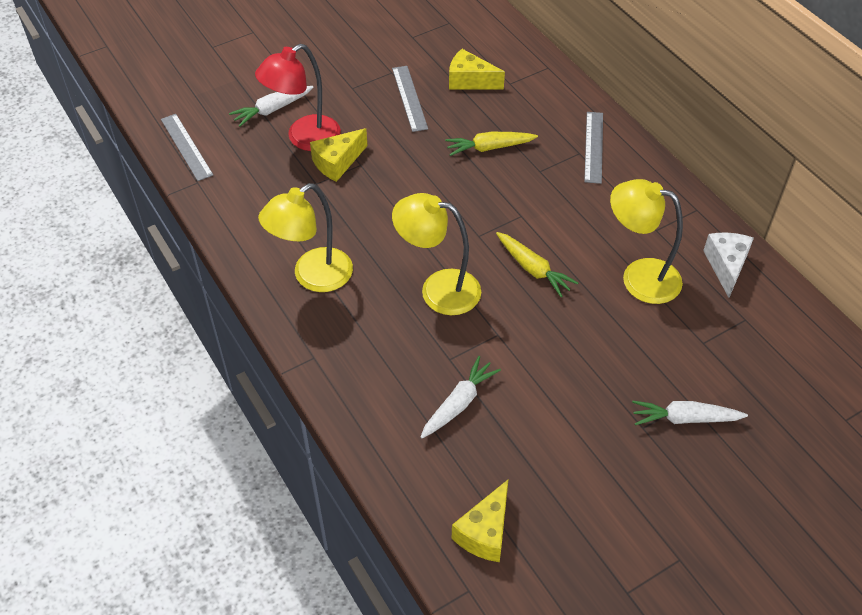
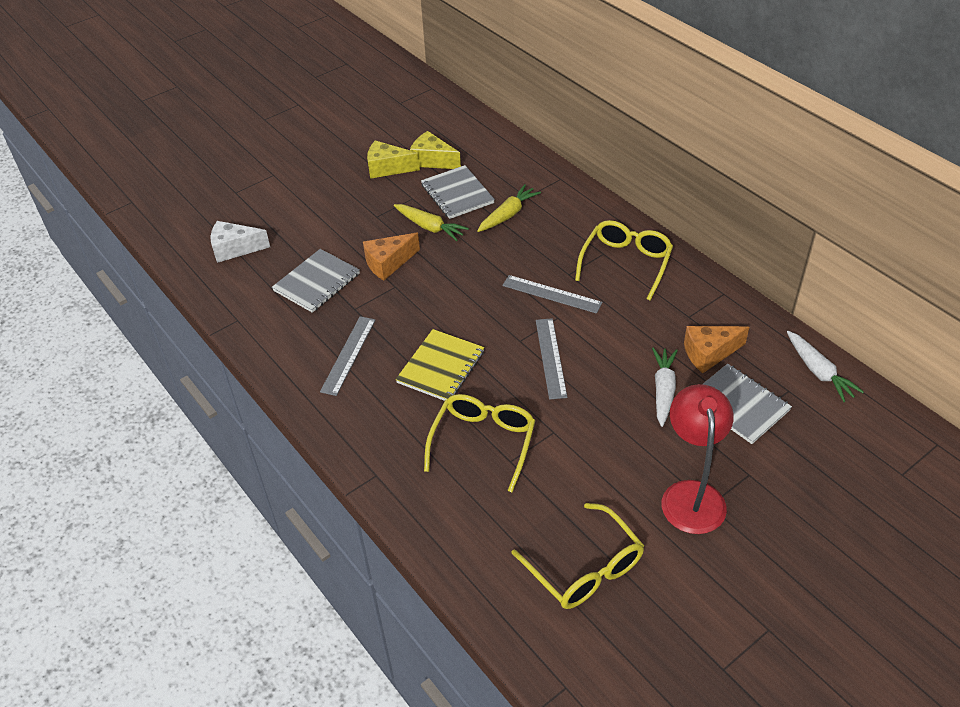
grey notebook: none = 0 -> [272,249,360,313] [421,165,495,219] [702,364,792,444] = 3
orange cheese: none = 0 -> [363,233,420,280] [684,326,749,373] = 2
white carrot: [229,86,313,127] [421,356,501,438] [632,400,748,425] = 3 -> [652,348,678,427] [787,331,864,402] = 2
yellow cheese: [310,128,367,182] [449,49,505,90] [451,479,509,562] = 3 -> [367,140,420,179] [410,131,461,169] = 2
yellow glasses: none = 0 -> [424,394,535,492] [512,503,644,609] [575,220,673,301] = 3
yellow lamp: [258,183,353,292] [392,193,481,315] [610,179,683,304] = 3 -> none = 0
yellow notebook: none = 0 -> [395,329,485,401] = 1

